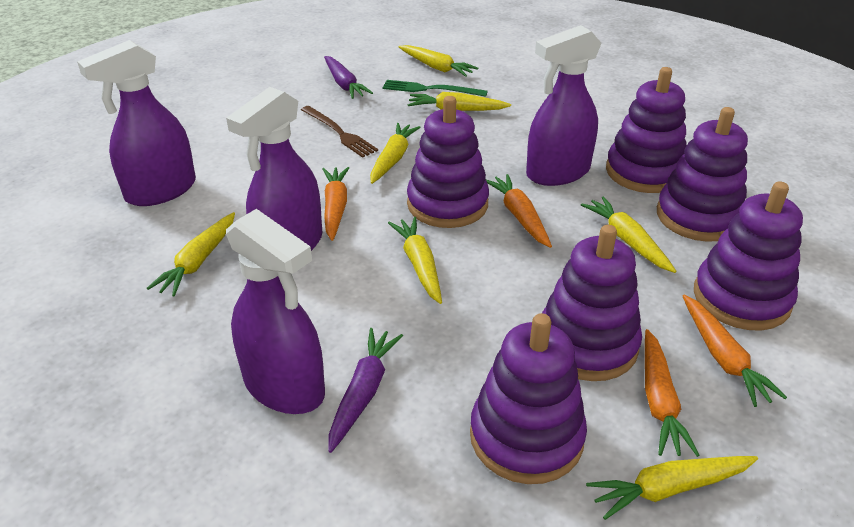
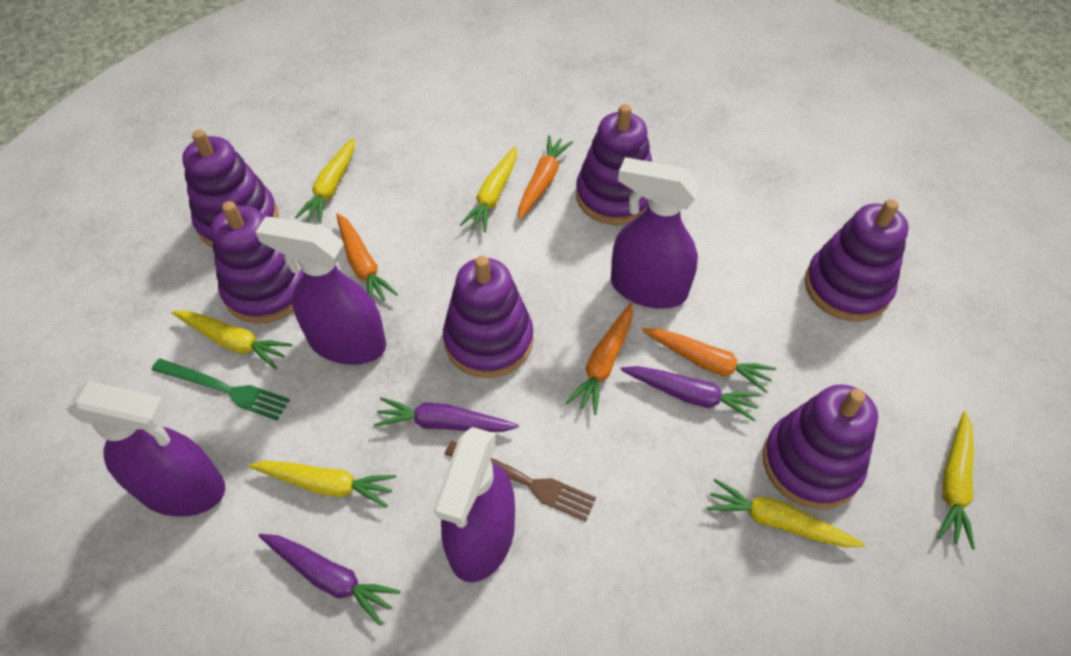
purple carrot: [324,56,373,99] [329,328,403,453] = 2 -> [259,534,401,625] [374,397,519,432] [621,366,761,422] = 3
yellow carrot: [147,212,235,297] [370,123,421,184] [388,217,442,304] [399,45,479,77] [408,92,511,111] [581,196,677,273] [586,456,758,520] = 7 -> [172,311,292,369] [248,461,396,508] [295,137,355,224] [460,146,517,233] [707,479,865,547] [937,412,975,549] = 6

